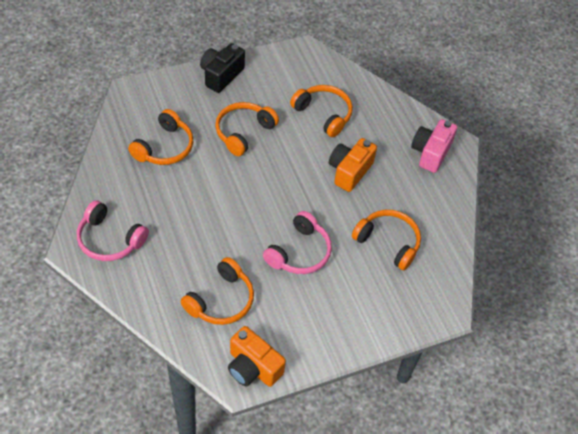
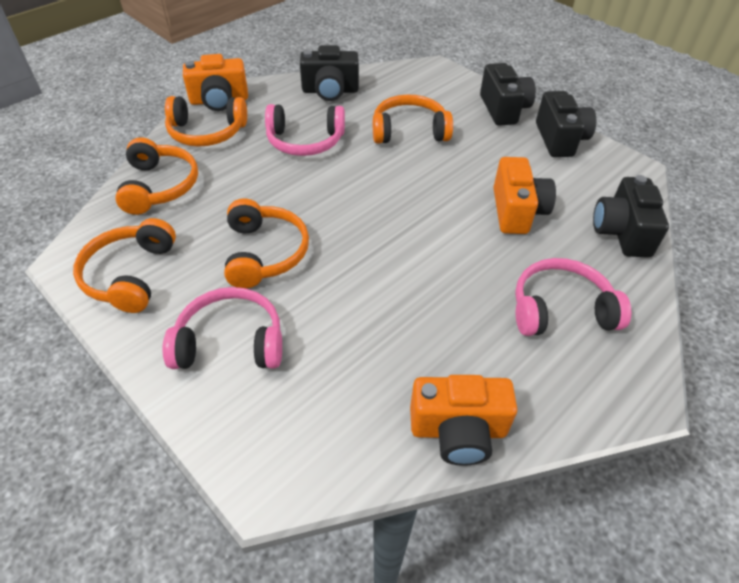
black camera: [200,43,245,93] = 1 -> [300,45,359,101] [480,63,536,126] [536,91,596,157] [593,175,669,258] = 4
orange camera: [228,326,286,387] [329,138,377,192] = 2 -> [183,54,248,111] [410,375,517,466] [493,157,556,234] = 3
pink camera: [411,119,457,173] = 1 -> none = 0
pink headphones: [77,200,149,261] [263,211,332,274] = 2 -> [162,287,282,369] [265,104,345,156] [515,258,632,336] = 3

